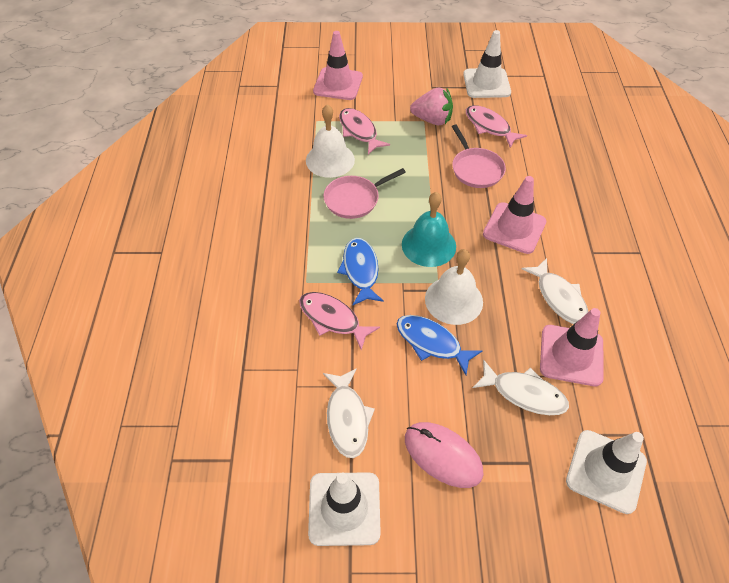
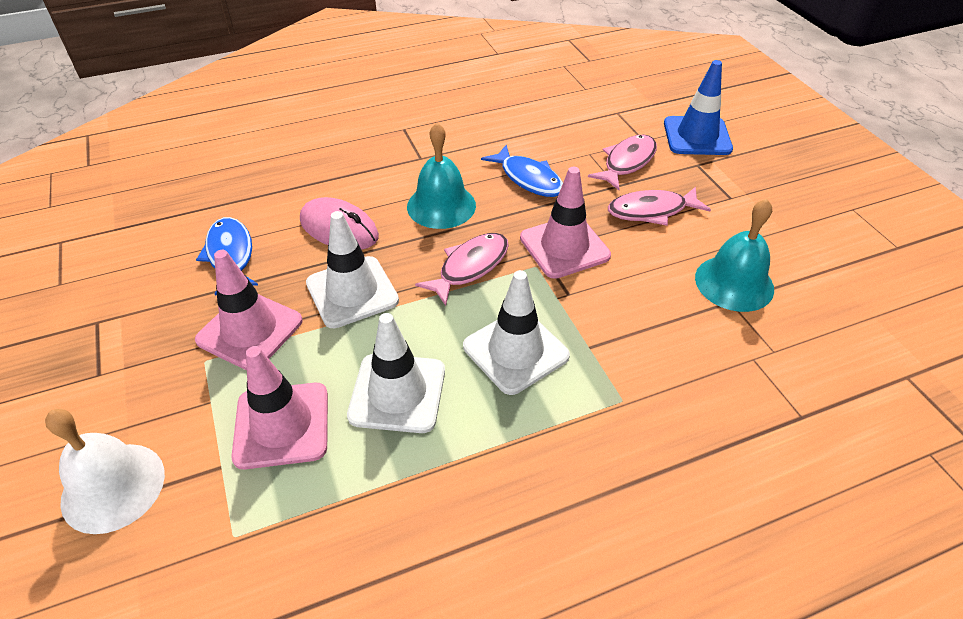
blue traffic cone: none = 0 -> [664,60,733,155] = 1
pink pan: [323,168,406,219] [452,124,506,188] = 2 -> none = 0
pink strawberry: [410,88,453,125] = 1 -> none = 0
turquoise bell: [402,192,456,267] = 1 -> [407,123,476,229] [695,199,774,312] = 2
white bell: [306,104,355,178] [425,249,483,325] = 2 -> [45,409,165,534] = 1
white fish: [323,368,375,458] [473,360,569,415] [522,258,588,324] = 3 -> none = 0

